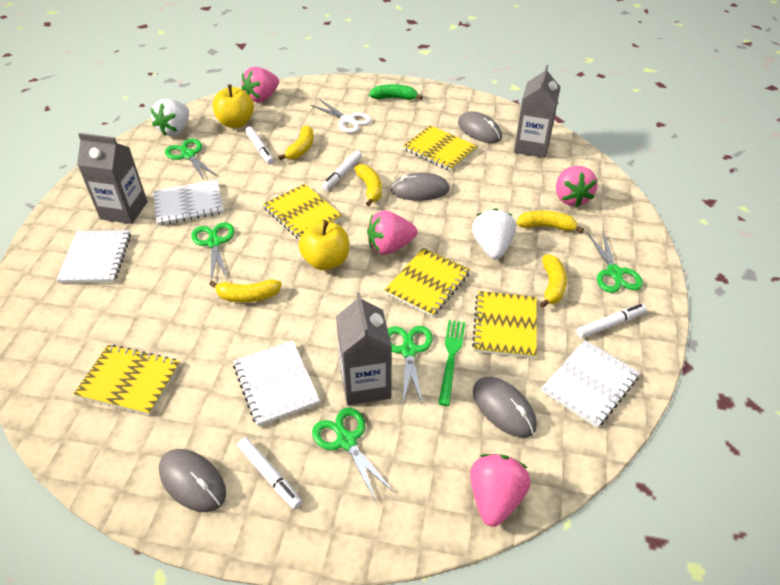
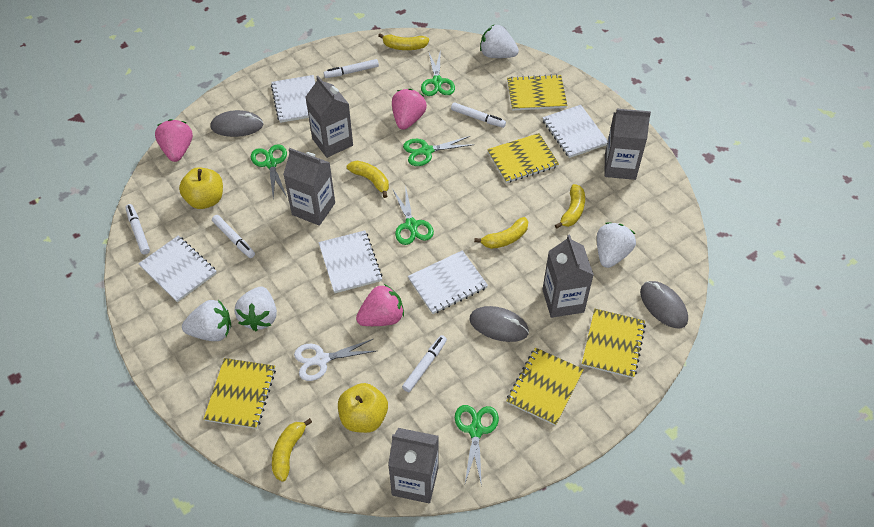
green banana: [369,84,423,100] = 1 -> none = 0
green fork: [438,320,465,406] = 1 -> none = 0
grey carton: [77,133,147,224] [336,292,391,405] [514,65,561,158] = 3 -> [283,148,335,226] [306,76,353,158] [388,428,439,503] [542,234,594,318] [604,109,651,180] = 5
grey mouse: [159,449,226,512] [390,172,450,201] [458,111,502,143] [473,377,537,438] = 4 -> [210,110,263,137] [469,306,529,342] [640,281,688,328] = 3
pink strawberry: [241,67,279,103] [367,210,417,255] [470,454,530,527] [556,166,597,207] = 4 -> [155,119,193,162] [356,284,404,326] [392,89,427,130] = 3
white marker: [237,437,302,509] [245,126,274,164] [322,150,362,191] [576,304,647,338] = 4 -> [125,204,150,255] [212,215,255,258] [324,59,379,78] [402,335,447,392] [451,102,506,128] = 5
white notebook: [56,230,131,283] [153,180,224,226] [233,340,320,427] [541,340,640,428] = 4 -> [138,236,217,302] [271,75,315,123] [319,230,383,293] [408,250,488,314] [543,105,608,158] = 5
white strawberry: [151,99,189,136] [472,208,516,260] = 2 -> [182,300,231,341] [235,287,277,331] [480,25,519,58] [597,222,636,268] = 4

